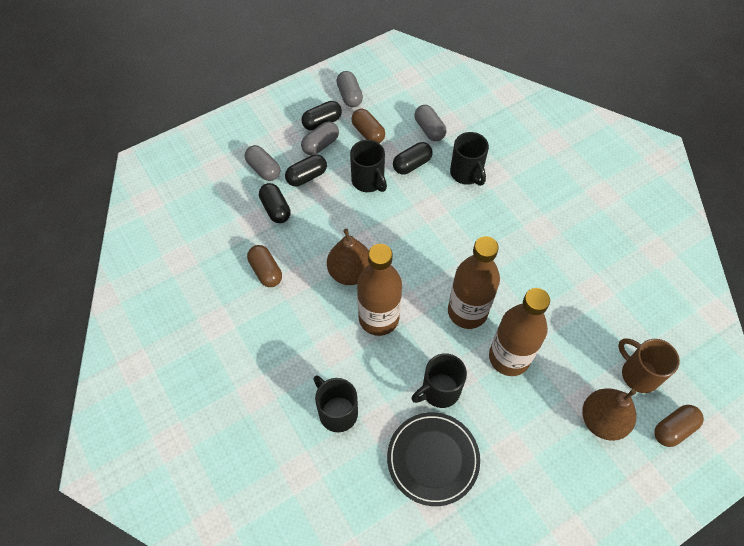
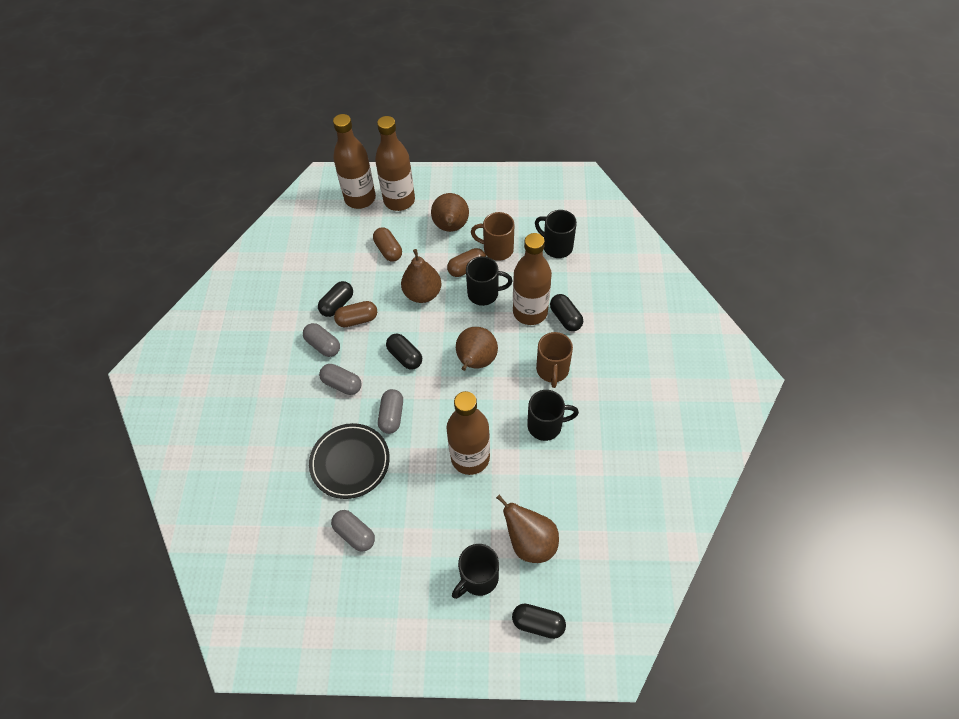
brown bottle: [357,244,402,336] [448,236,500,329] [489,288,550,376] = 3 -> [333,114,376,209] [375,116,415,211] [446,391,490,475] [513,233,552,325] = 4
brown mug: [618,338,680,393] = 1 -> [471,212,514,261] [536,332,573,388] = 2
brown pear: [327,229,369,285] [582,388,636,441] = 2 -> [401,249,441,303] [431,193,469,232] [456,327,498,371] [496,494,559,563] = 4

